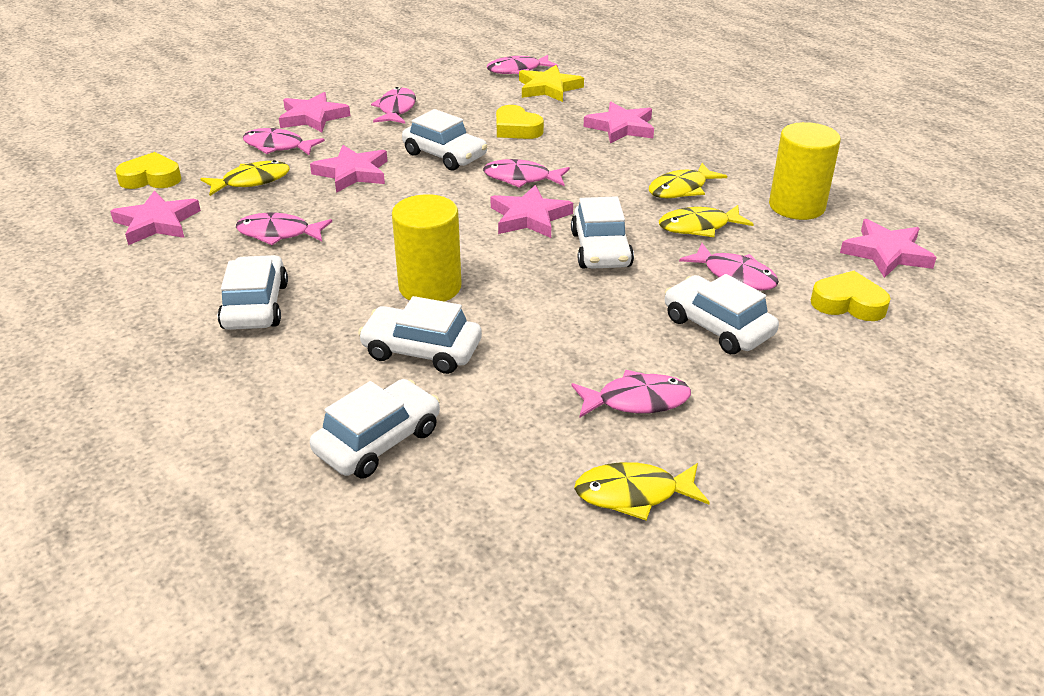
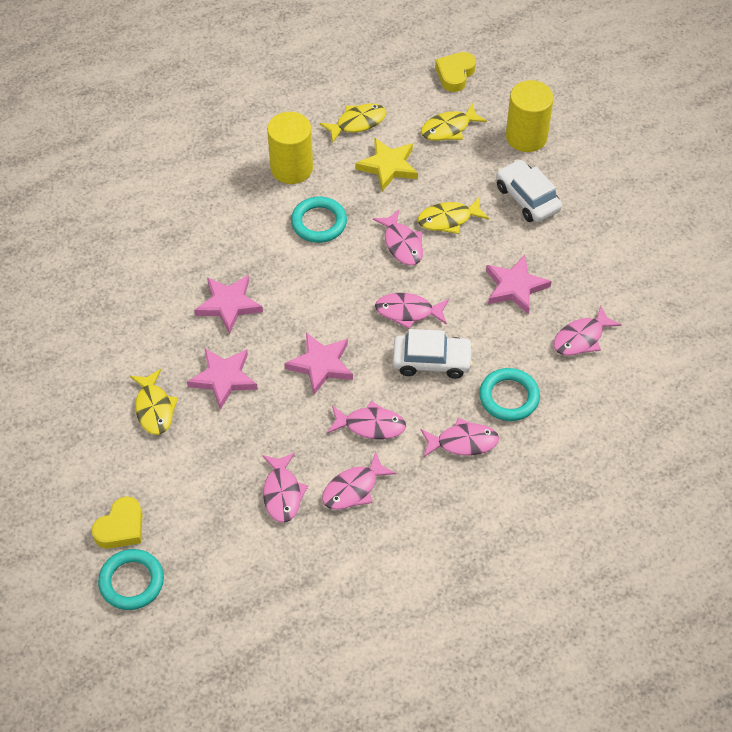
pink star: [110,191,201,245] [279,92,350,132] [310,145,387,193] [490,185,573,238] [584,102,654,144] [840,219,937,278] = 6 -> [187,348,258,410] [194,275,263,334] [284,333,353,395] [486,255,552,315] = 4
turquoise ring: none = 0 -> [98,549,164,610] [291,197,347,243] [479,368,540,421] = 3
white car: [218,255,288,330] [310,379,440,479] [358,296,482,374] [402,109,488,171] [571,196,634,269] [665,274,779,354] = 6 -> [393,329,473,379] [496,159,562,222] = 2
yellow heart: [115,152,181,189] [496,105,544,139] [811,271,891,321] = 3 -> [91,497,142,549] [435,52,476,92] = 2

